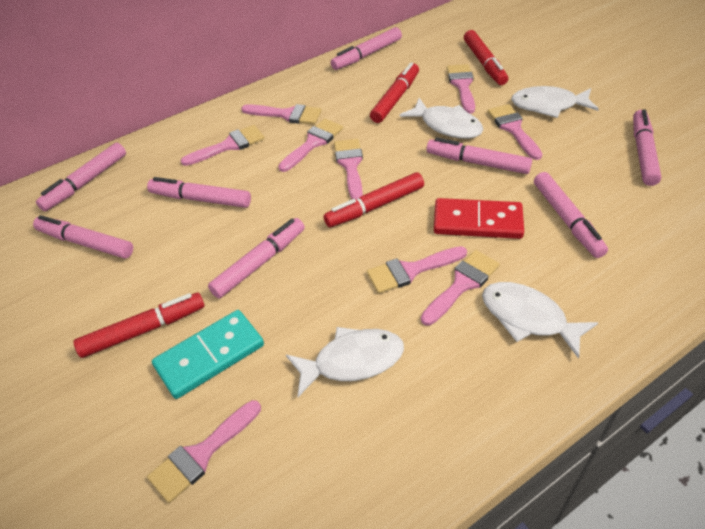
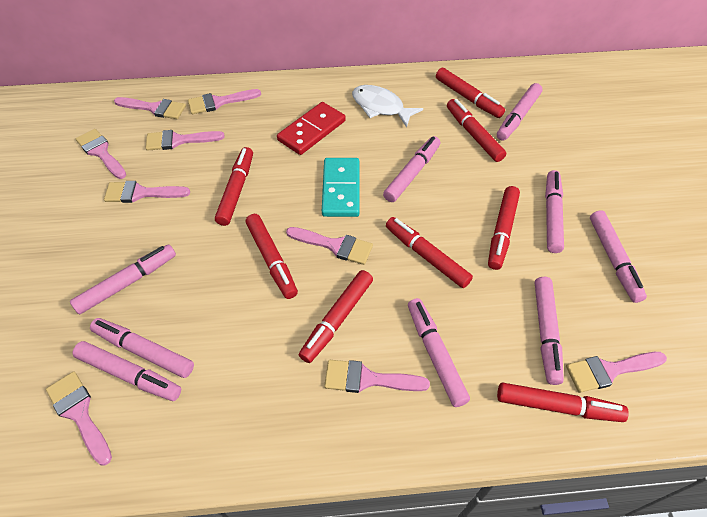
pink marker: [33,215,133,259] [36,142,126,211] [147,177,251,208] [208,218,305,299] [331,27,402,70] [427,137,532,174] [534,172,608,258] [633,109,661,186] = 8 -> [70,244,176,314] [73,341,181,401] [90,318,194,378] [383,136,440,202] [408,298,470,407] [497,83,542,141] [535,277,564,385] [545,170,564,253] [590,210,647,303] = 9
red marker: [74,293,204,358] [324,173,424,227] [370,62,419,123] [464,30,508,85] = 4 -> [215,147,253,226] [246,214,298,299] [299,270,373,363] [386,217,473,288] [436,68,505,118] [447,99,506,162] [488,186,520,270] [497,382,629,422] = 8
white fish: [286,327,404,397] [400,98,483,139] [482,282,598,359] [511,86,599,118] = 4 -> [352,85,423,127] = 1

